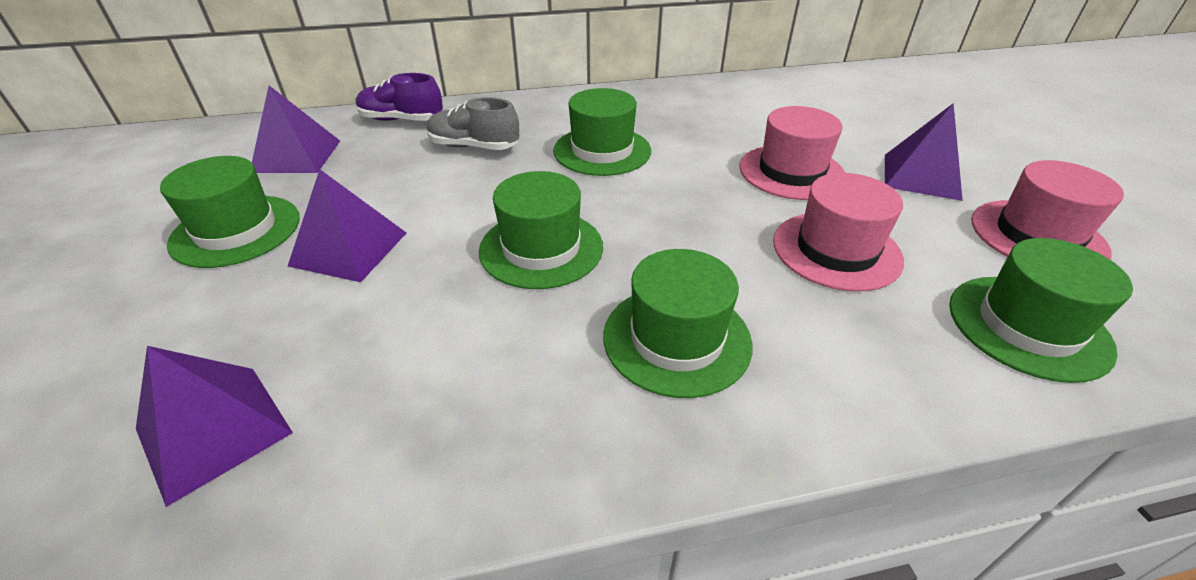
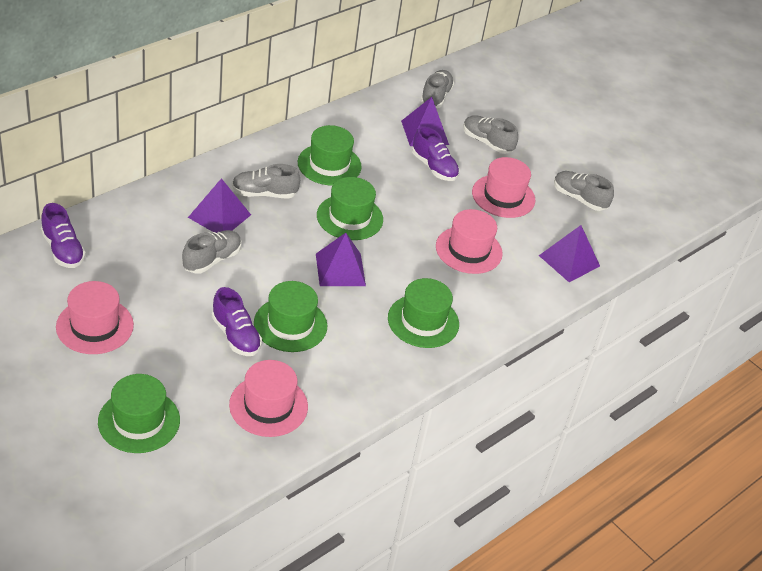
grey shoe: [427,97,519,150] = 1 -> [182,230,241,274] [232,164,300,199] [421,70,454,108] [463,115,518,154] [554,171,614,211] = 5
pink hat: [739,106,845,200] [773,173,904,291] [971,160,1124,260] = 3 -> [56,281,134,354] [229,360,308,437] [436,209,503,274] [472,157,535,218] = 4
purple shoe: [356,73,443,121] = 1 -> [41,203,86,268] [212,287,262,356] [412,126,459,181] = 3

